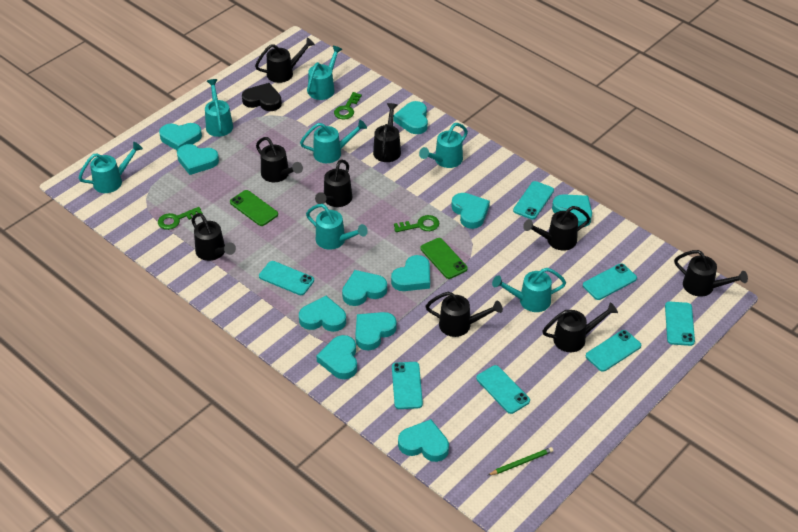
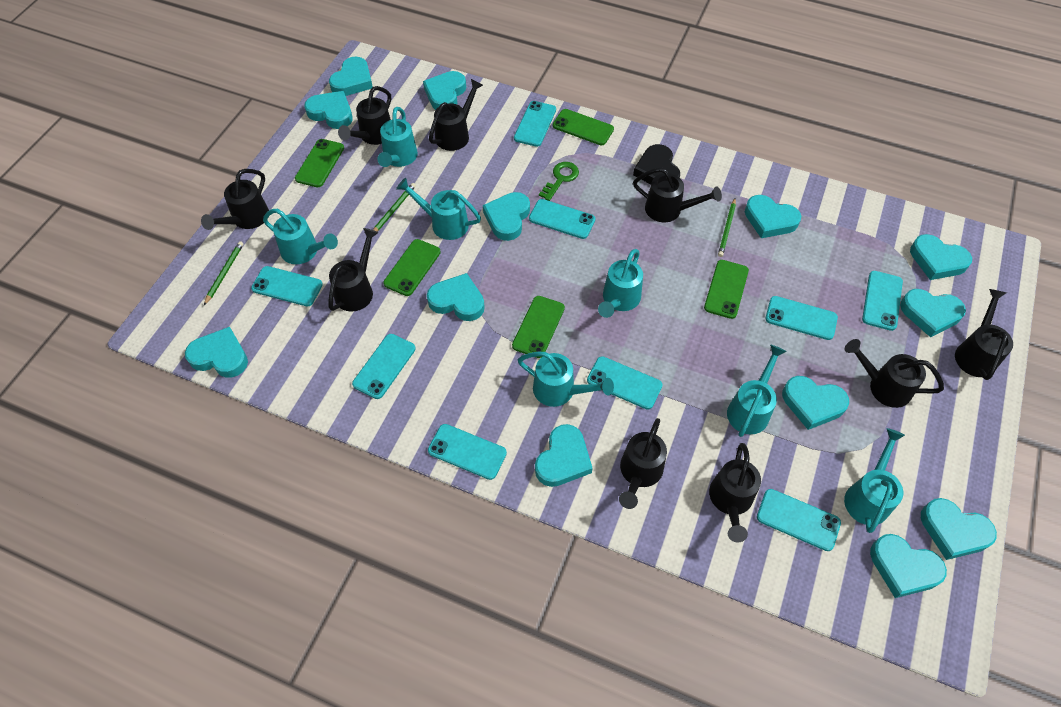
green key: [158,207,203,230] [334,92,362,120] [394,215,440,232] = 3 -> [539,162,579,201] = 1
green pencil: [488,447,553,475] = 1 -> [204,241,244,305] [373,183,416,231] [718,199,736,257] = 3
green phone: [230,190,278,226] [421,238,468,279] = 2 -> [295,139,344,187] [383,239,441,296] [512,296,565,358] [553,109,614,145] [704,260,749,319] = 5
turquoise heart: [159,123,202,150] [177,144,219,175] [299,296,346,332] [316,335,357,379] [342,270,387,306] [355,312,397,351] [391,255,430,291] [394,101,428,134] [398,419,449,462] [451,193,490,229] [552,194,592,227] = 11 -> [185,327,248,378] [304,91,353,129] [329,57,373,96] [423,71,466,110] [427,273,485,321] [483,192,530,241] [535,424,593,487] [745,195,801,238] [782,376,849,430] [870,534,947,598] [900,289,966,337] [910,234,972,280] [921,498,997,560] = 13
turquoise phone: [259,261,314,295] [392,362,423,409] [476,365,530,414] [513,181,554,219] [583,263,637,300] [586,330,641,372] [665,301,695,346] = 7 -> [251,266,323,306] [352,334,416,399] [428,424,507,480] [514,101,556,147] [529,199,596,239] [587,356,663,410] [757,489,841,551] [765,296,838,340] [862,271,903,331] = 9

